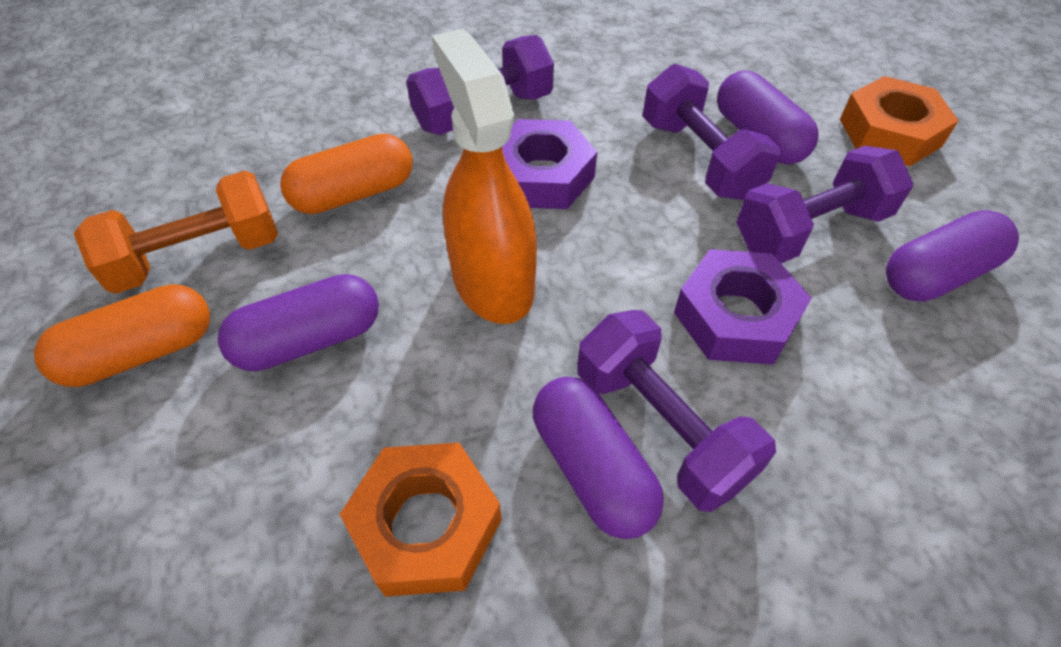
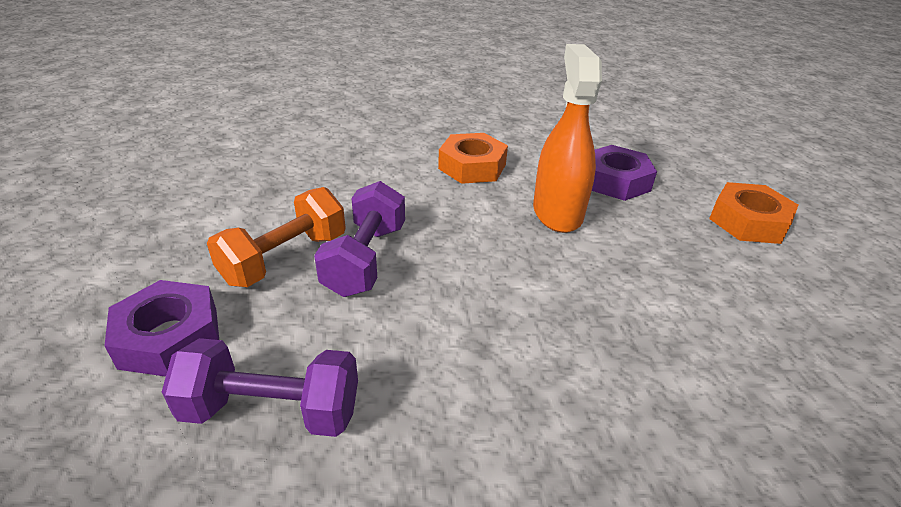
orange capsule: [34,284,210,387] [280,133,413,214] = 2 -> none = 0
purple capsule: [218,274,379,371] [533,377,664,539] [717,71,819,165] [886,210,1019,302] = 4 -> none = 0
purple dumbbell: [406,35,554,135] [577,310,776,512] [643,64,780,200] [737,146,913,263] = 4 -> [162,338,358,437] [314,181,405,297] = 2

